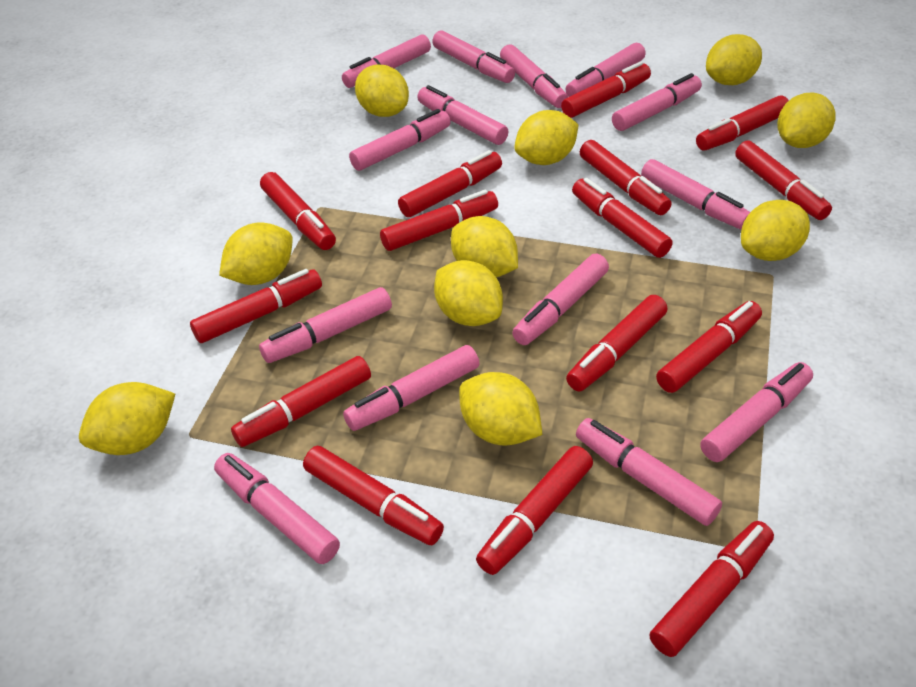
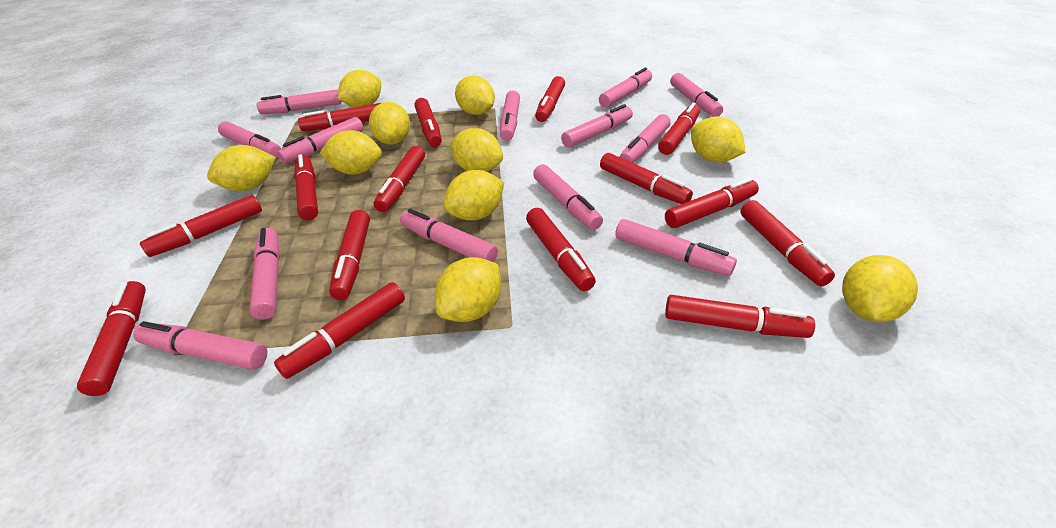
pink marker: [214,453,340,564] [259,287,392,363] [342,34,431,88] [343,345,480,431] [349,109,451,171] [417,85,509,145] [432,30,515,83] [500,44,568,108] [512,254,609,345] [565,43,646,97] [576,418,722,526] [612,73,702,131] [641,159,750,230] [700,362,813,462] = 14 -> [133,321,267,369] [218,121,281,158] [250,228,280,320] [257,90,342,114] [278,117,364,164] [400,209,498,262] [500,90,520,141] [533,164,603,230] [561,104,633,148] [599,68,652,108] [615,219,737,276] [620,114,671,163] [670,73,723,117] = 13

